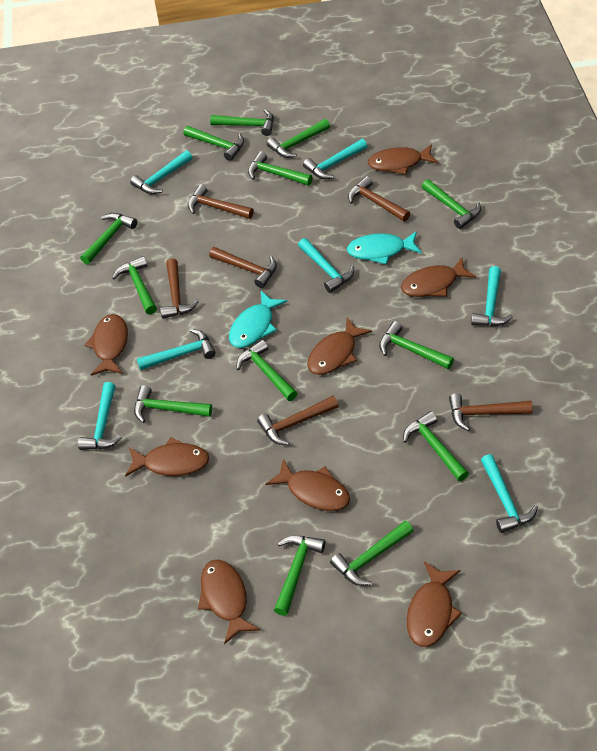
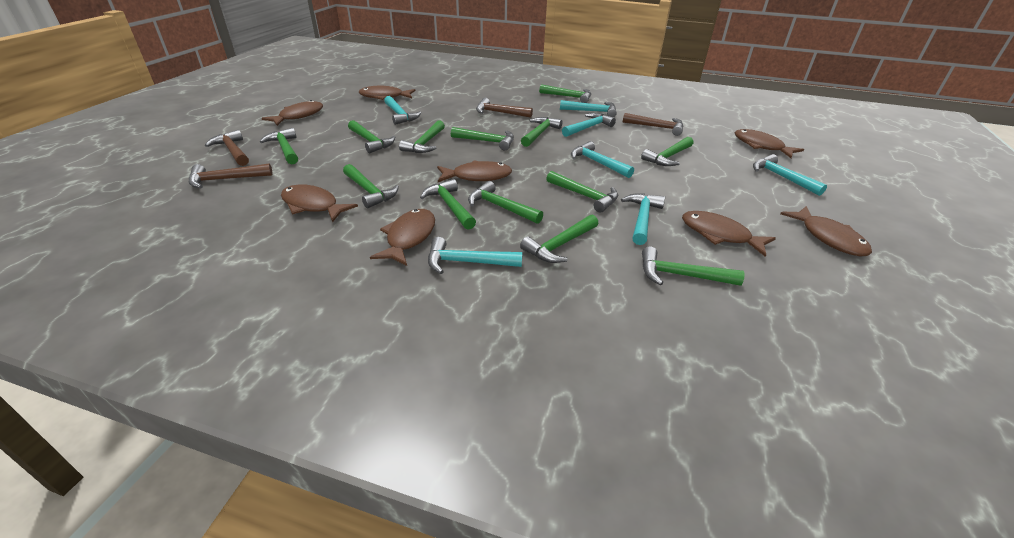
brown hammer: [160,258,199,319] [188,184,254,219] [209,247,277,288] [257,396,339,445] [348,176,410,221] [449,393,533,431] = 6 -> [189,163,273,188] [205,130,249,166] [476,98,533,118] [623,113,683,136] = 4
turquoise fish: [229,291,287,348] [347,231,422,265] = 2 -> none = 0

